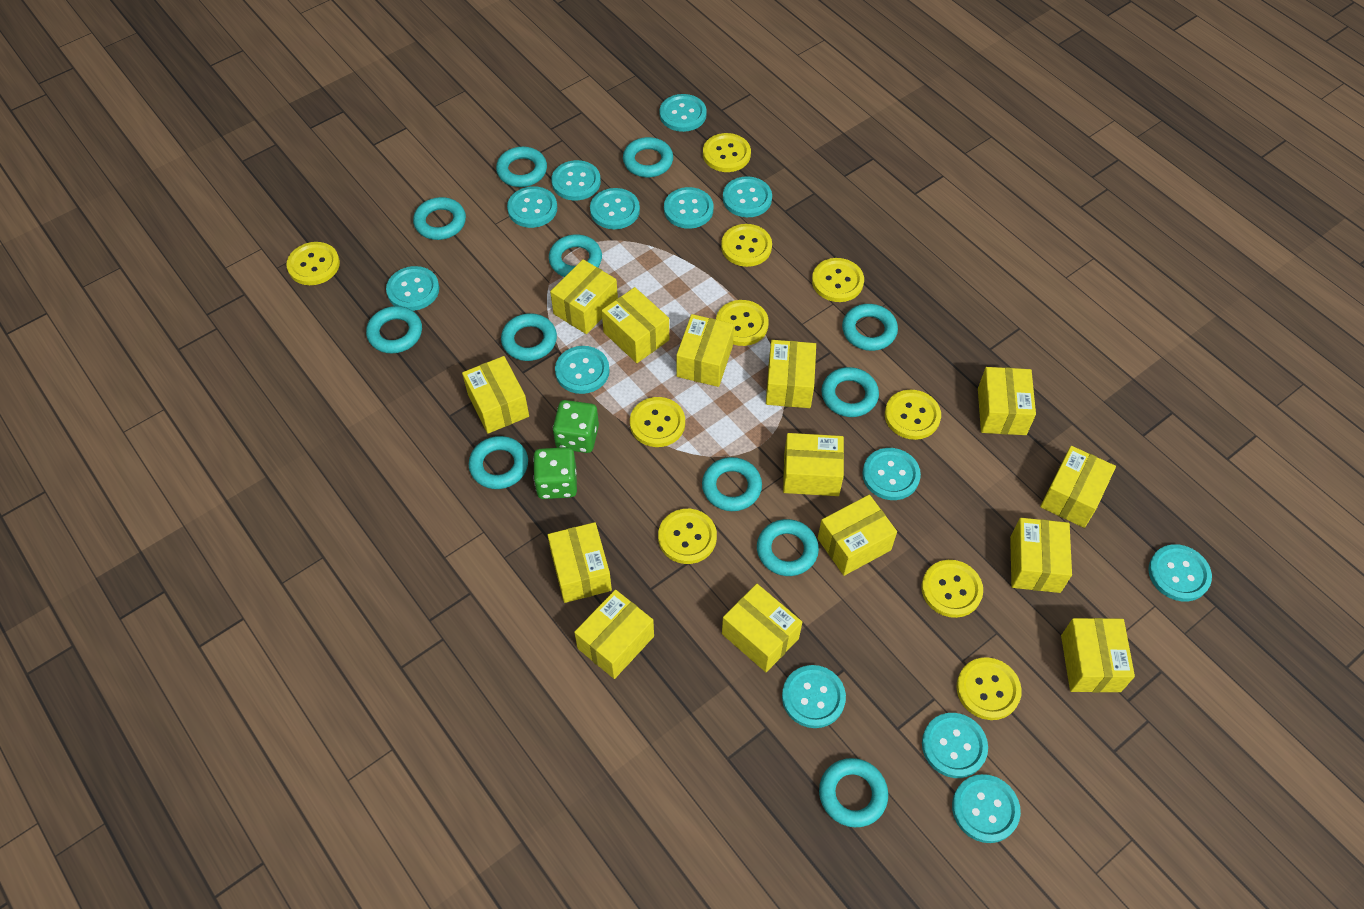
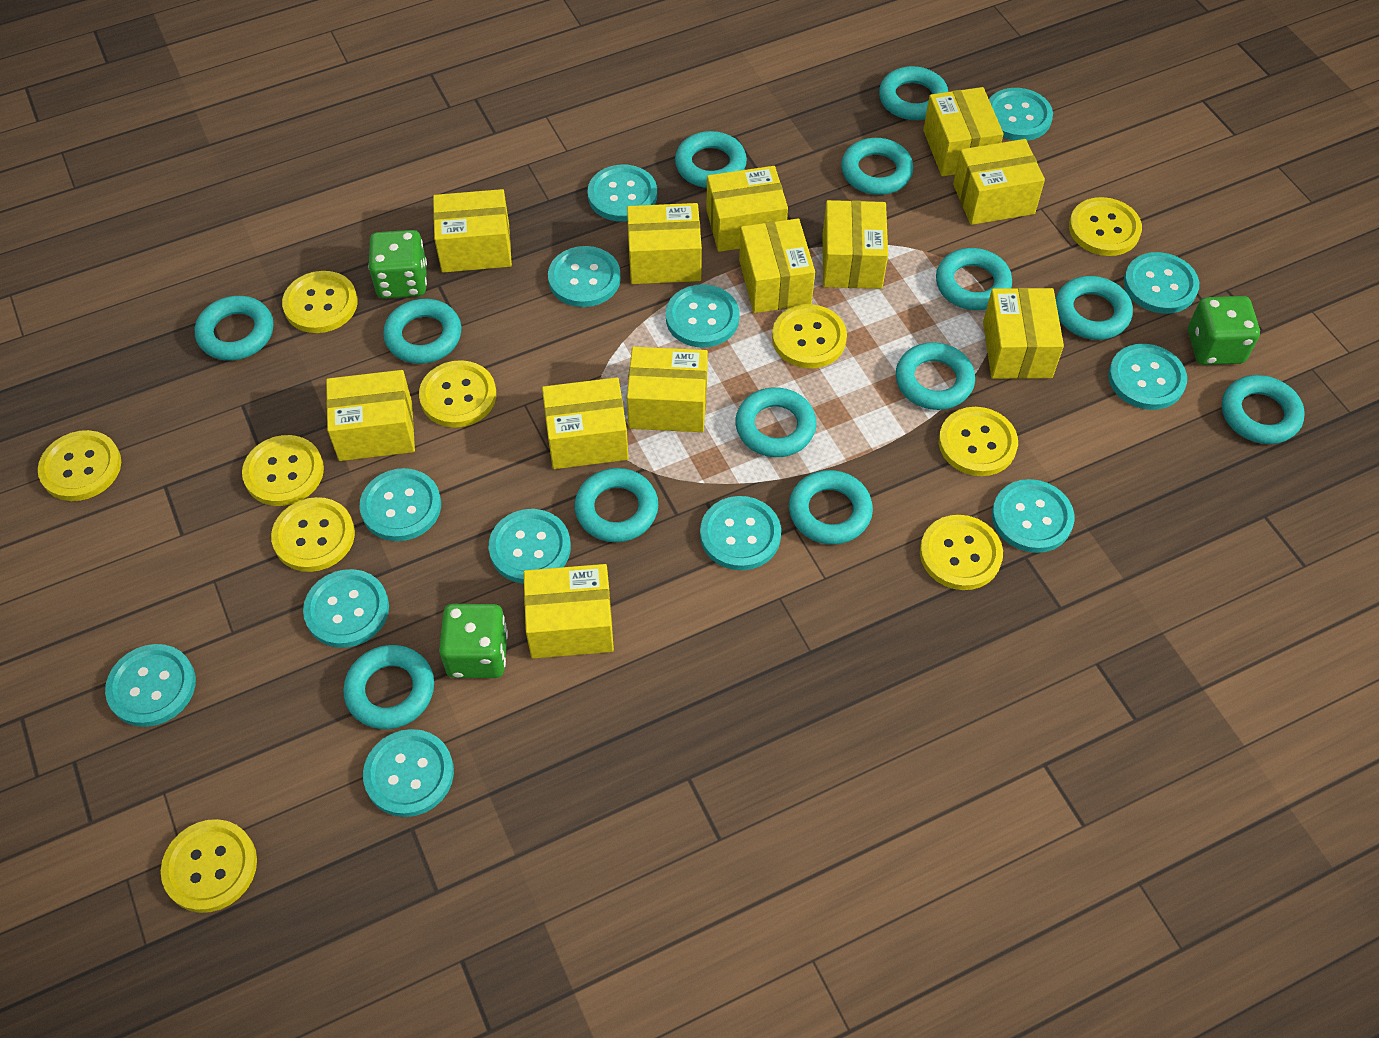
green dice: [533,447,577,499] [553,400,599,453] = 2 -> [368,230,427,299] [439,604,508,678] [1188,296,1260,365] = 3
turquoise ring: [366,306,422,353] [413,197,466,240] [469,436,528,489] [496,147,547,187] [501,313,557,361] [549,235,602,277] [623,137,673,177] [702,457,762,511] [757,519,819,576] [819,758,888,827] [821,367,879,417] [842,304,898,351] = 12 -> [195,296,273,361] [343,645,434,729] [383,299,461,364] [574,468,658,542] [675,131,747,188] [736,387,816,457] [789,470,873,544] [841,138,913,195] [879,66,948,120] [896,342,975,410] [936,248,1012,310] [1056,276,1133,340] [1222,375,1305,444] = 13
yellow box: [462,356,529,434] [548,522,612,603] [550,259,618,334] [574,590,654,679] [602,287,669,363] [676,314,734,387] [722,584,802,672] [766,340,816,408] [783,433,844,496] [818,495,897,576] [978,367,1036,435] [1010,518,1072,593] [1040,446,1116,528] [1061,618,1135,692] = 14 -> [326,370,415,461] [433,189,512,273] [523,564,614,659] [542,377,629,469] [627,203,702,284] [627,347,708,432] [706,166,788,252] [739,218,815,313] [823,200,888,289] [923,87,1003,176] [953,139,1045,225] [983,288,1064,379] = 12

